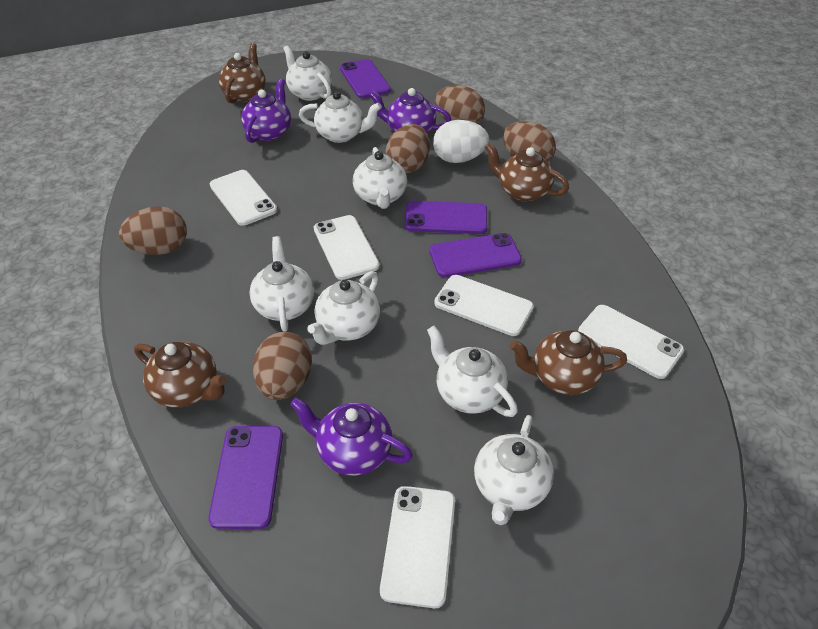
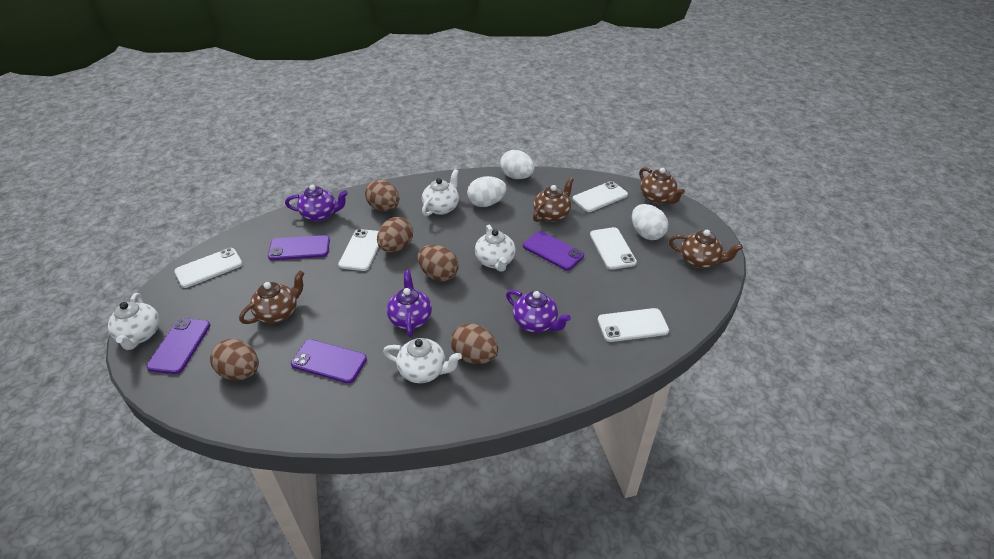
white egg: [433,120,489,163] = 1 -> [467,176,507,207] [500,150,534,179] [632,204,668,240] = 3
white teapot: [250,236,314,332] [283,45,332,101] [299,91,382,143] [307,271,380,345] [353,147,407,209] [427,326,518,417] [474,415,554,525] = 7 -> [108,293,160,350] [383,338,462,383] [422,169,459,216] [475,225,516,272] = 4

